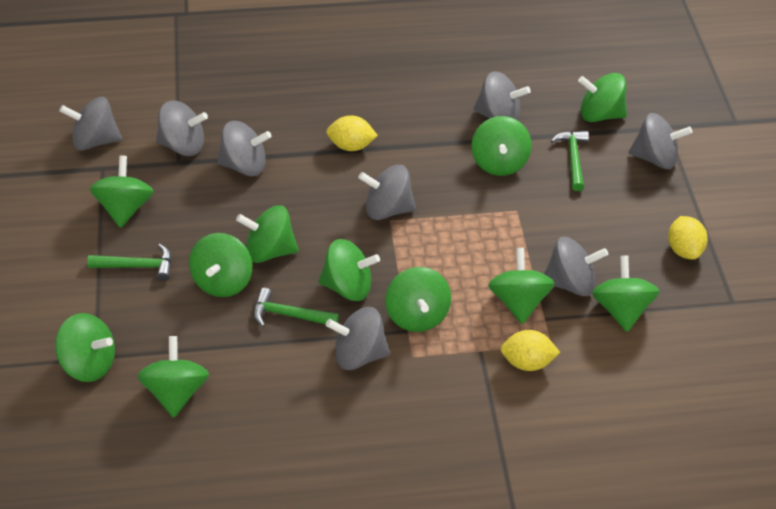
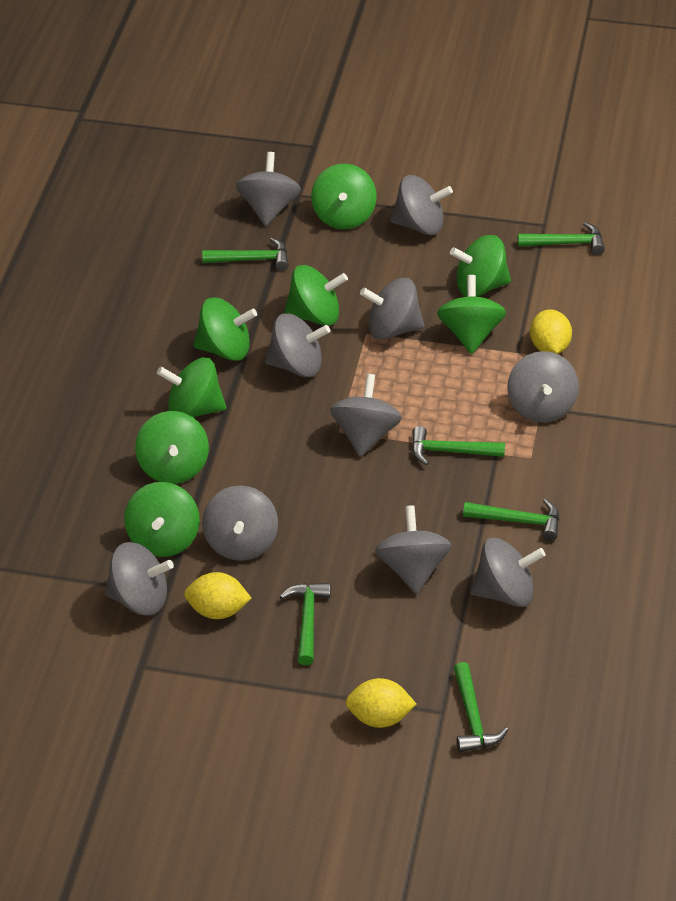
green hammer: [87,244,172,281] [253,288,339,327] [551,131,589,191] = 3 -> [202,238,289,271] [280,583,331,665] [412,426,505,465] [454,662,508,752] [463,499,560,541] [517,222,605,255] = 6
green spinning top: [55,313,115,382] [90,156,154,228] [137,336,209,418] [189,233,252,297] [236,205,299,263] [319,239,380,301] [385,267,451,332] [471,116,532,176] [488,248,555,324] [578,73,627,122] [592,256,659,332] = 11 -> [124,482,200,557] [135,411,209,484] [157,357,226,418] [193,297,257,361] [284,265,348,326] [311,163,377,229] [437,275,506,354] [450,235,511,297] = 8
grey spinning top: [59,97,122,151] [156,101,208,156] [217,121,272,176] [326,307,390,370] [358,165,416,220] [473,71,531,120] [544,237,609,296] [629,113,692,169] = 8 -> [105,542,174,616] [202,485,278,561] [236,152,301,226] [265,313,330,377] [330,374,402,457] [360,278,424,340] [375,505,451,594] [390,175,453,235] [470,538,546,607] [507,351,579,423] = 10

